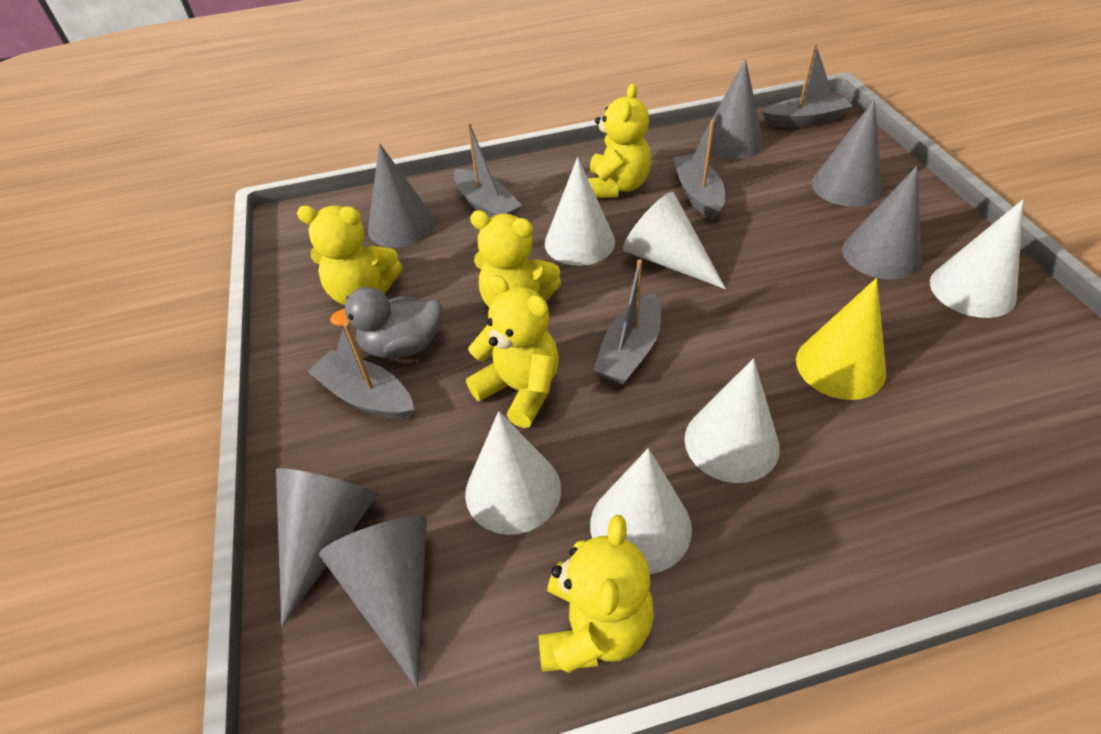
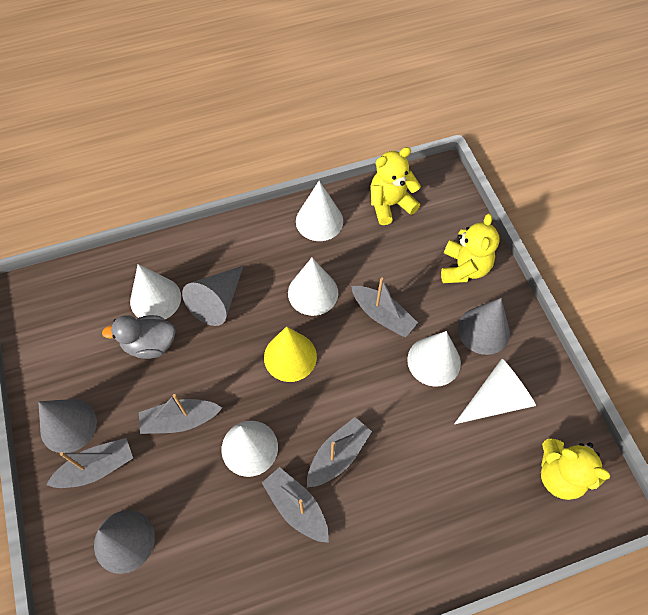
grey cone: [276,468,378,628] [319,516,427,688] [368,143,435,248] [701,59,764,159] [811,100,882,207] [842,166,922,280] = 6 -> [38,399,97,453] [94,510,155,574] [182,265,244,326] [458,298,510,355] = 4
yellow teddy bear: [297,205,402,305] [466,275,559,428] [470,210,561,308] [538,515,654,673] [588,83,651,198] = 5 -> [371,147,421,225] [441,214,500,283] [541,439,610,500] = 3

